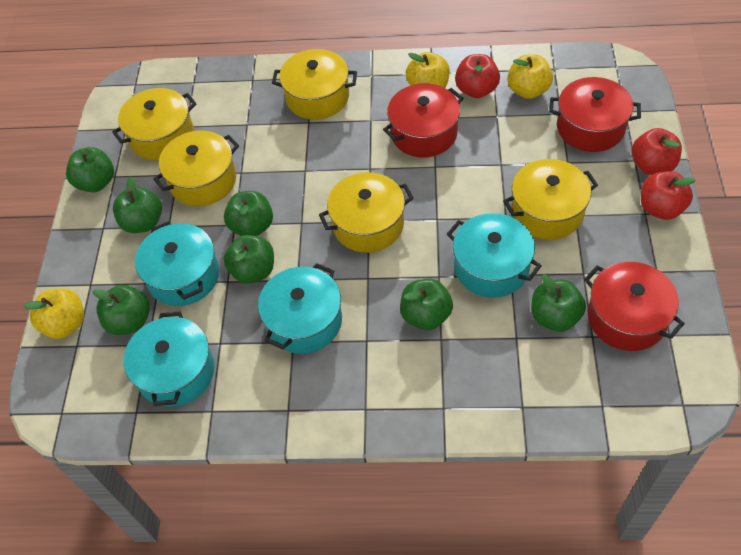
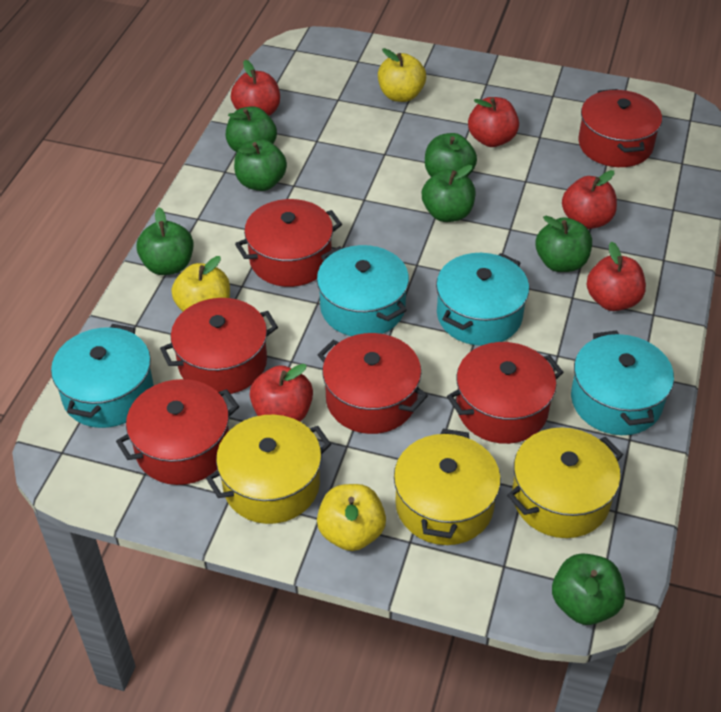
red apple: [455,54,500,98] [631,128,682,175] [641,171,696,220] = 3 -> [231,60,280,116] [250,364,313,422] [468,97,519,147] [562,170,617,229] [587,242,646,311] = 5
red pot: [383,83,464,157] [549,77,641,152] [584,262,685,351] = 3 -> [116,379,239,485] [160,298,278,394] [235,199,342,287] [318,333,428,434] [447,342,564,444] [578,89,662,167] = 6
yellow pot: [112,88,197,160] [153,131,239,206] [272,49,357,120] [319,172,414,253] [503,159,598,240] = 5 -> [206,415,331,524] [394,429,501,545] [507,427,623,538] = 3

